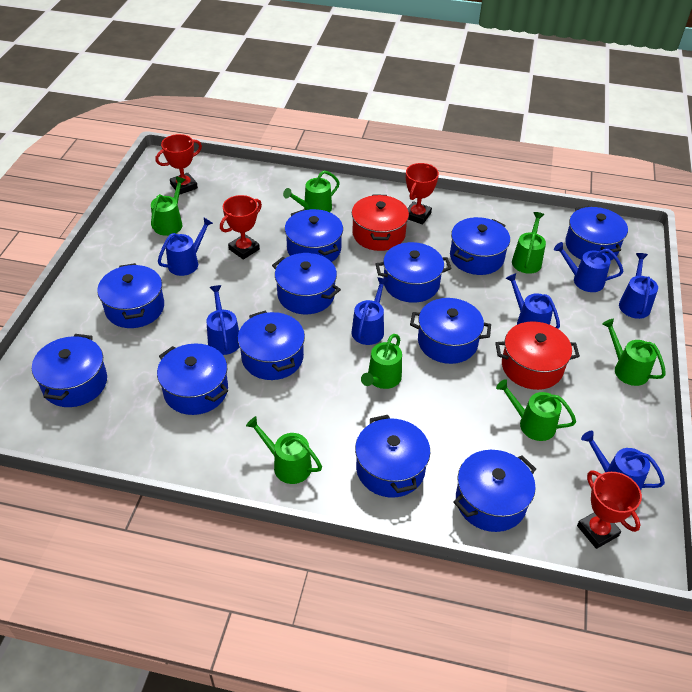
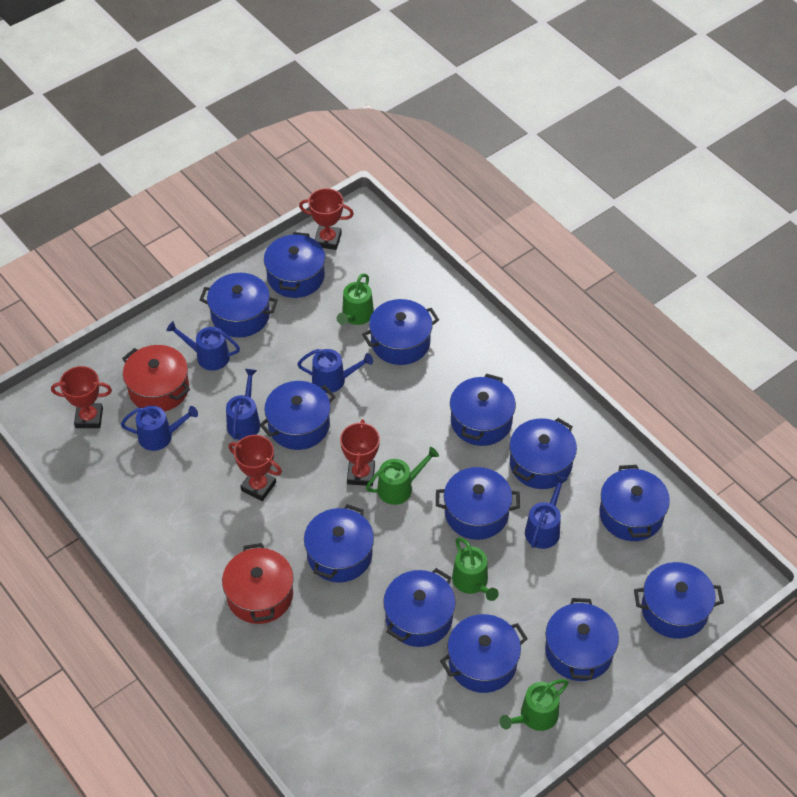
blue pot: [32,334,107,407] [97,263,164,328] [157,344,228,415] [238,311,305,380] [272,253,341,314] [285,209,343,262] [355,415,430,498] [375,242,452,303] [410,298,491,364] [450,217,510,275] [453,450,536,532] [565,206,628,261] = 12 -> [200,273,278,338] [259,381,336,450] [264,232,325,298] [304,504,374,583] [362,299,439,365] [383,568,456,647] [436,467,520,540] [440,614,528,693] [450,373,516,446] [509,418,577,489] [545,598,619,681] [599,465,670,541] [634,562,724,639] = 13
blue watering can: [158,218,213,276] [207,285,239,355] [352,277,389,345] [505,273,560,329] [554,242,623,292] [581,431,665,490] [619,253,658,319] = 7 -> [121,406,198,451] [166,321,240,371] [226,369,260,440] [297,349,373,393] [525,475,568,549] = 5
green watering can: [151,176,185,236] [246,416,322,484] [283,171,340,212] [361,334,402,389] [496,379,576,441] [512,212,546,274] [602,319,666,386] = 7 -> [337,274,374,325] [366,447,439,505] [452,537,499,601] [499,679,569,731] = 4

